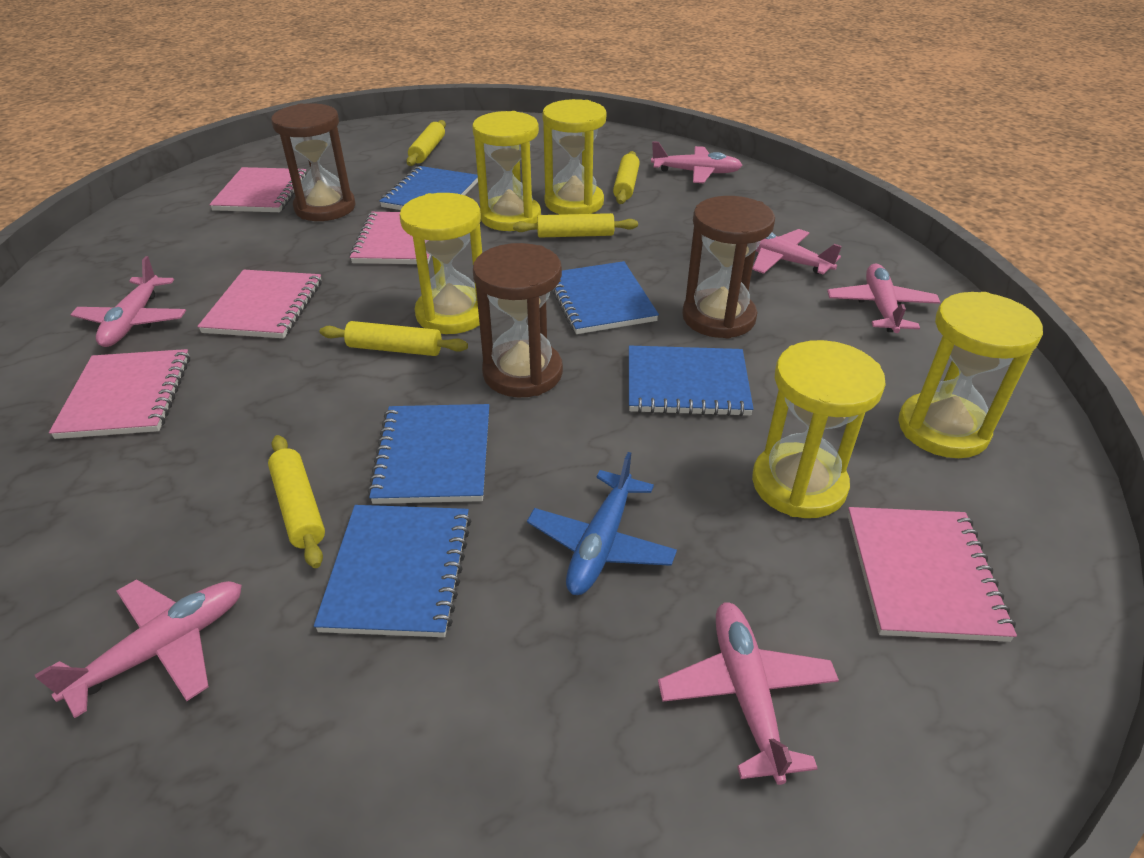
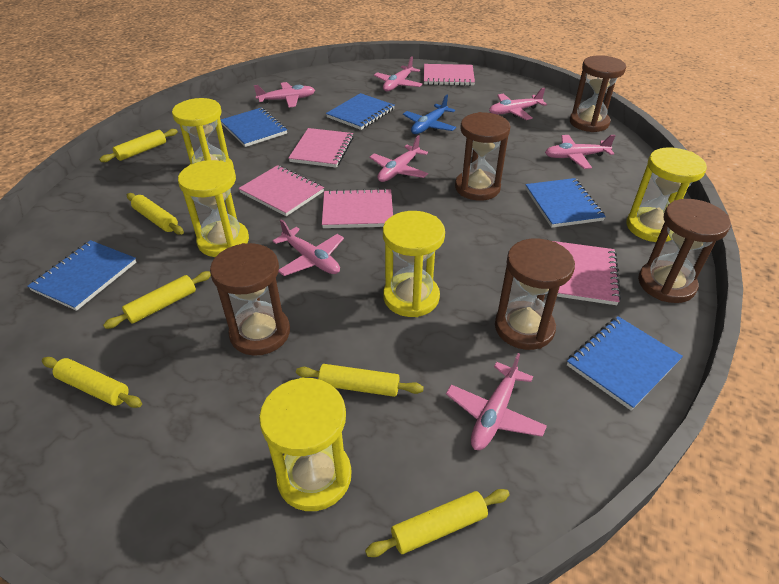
brown hourglass: [271,103,355,221] [473,243,563,398] [682,196,775,339] = 3 -> [210,243,290,356] [455,112,511,201] [495,239,575,350] [570,55,626,132] [638,199,731,303] = 5
pink plane: [35,579,242,718] [70,256,186,347] [651,141,743,183] [658,602,839,785] [752,229,842,274] [827,263,941,333] = 6 -> [254,82,315,108] [273,219,344,276] [369,135,428,182] [374,56,423,91] [446,353,547,450] [489,88,547,120] [545,135,616,169] = 7
yellow rolling pin: [268,435,325,568] [320,321,468,356] [406,120,446,166] [513,213,638,238] [613,151,640,204] = 5 -> [42,357,142,408] [99,129,178,162] [103,271,211,329] [127,193,184,235] [296,364,424,397] [365,489,510,557] = 6

